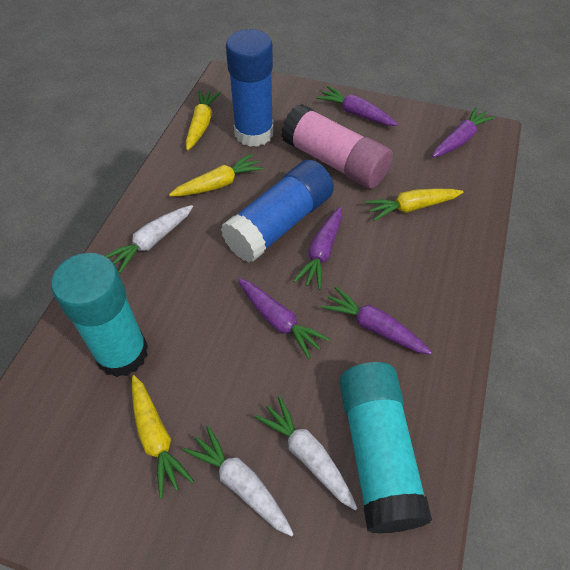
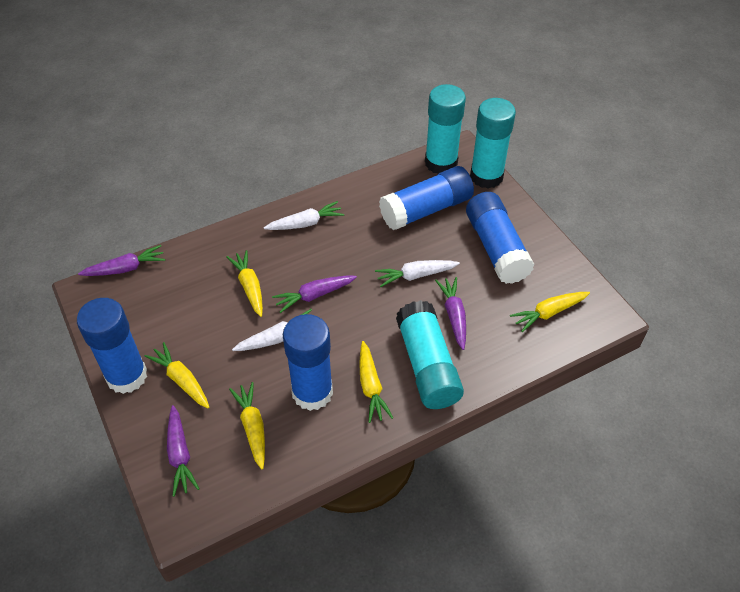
blue glue stick: [221,160,334,262] [226,29,273,147] = 2 -> [77,298,147,394] [283,314,333,411] [379,166,474,230] [466,192,535,284] = 4
pink glue stick: [281,104,393,189] = 1 -> none = 0
purple carrot: [238,278,330,359] [293,207,342,290] [316,86,398,126] [321,287,432,355] [432,107,495,158] = 5 -> [78,245,165,276] [167,405,199,497] [272,275,357,313] [435,277,466,350] = 4
turquoise glue stick: [51,253,148,377] [339,362,432,534] = 2 -> [396,300,464,409] [425,84,466,174] [470,98,516,189] = 3
yellow carrot: [132,375,194,498] [169,154,264,196] [186,90,221,151] [365,188,463,221] = 4 -> [144,342,210,409] [226,250,263,317] [229,382,265,470] [359,341,393,423] [510,292,590,332] = 5

